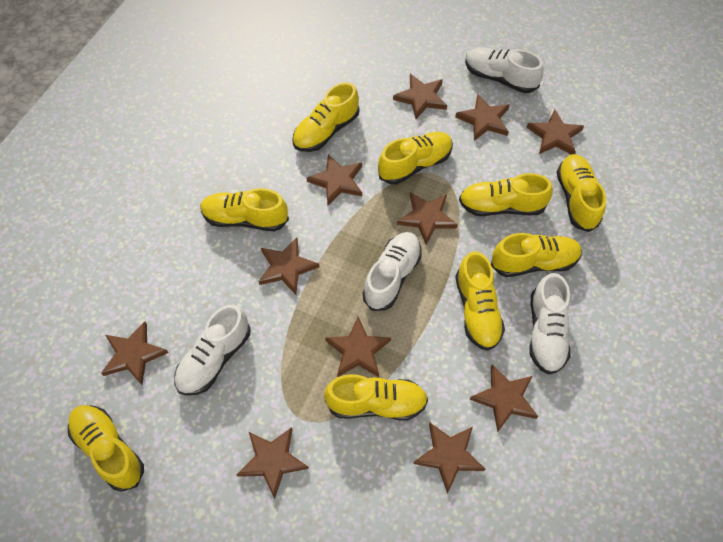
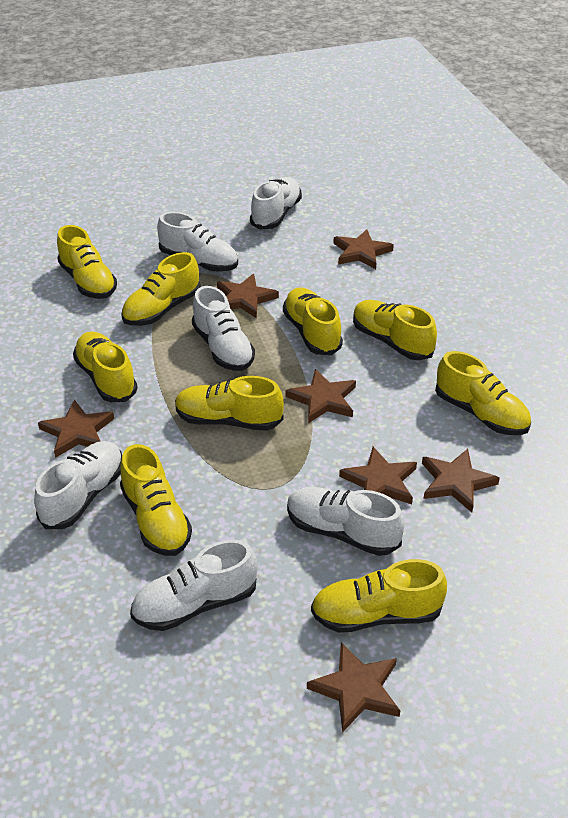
brown star: [101,321,168,385] [236,427,309,499] [259,238,319,295] [307,154,362,205] [325,317,391,377] [393,74,447,119] [397,192,458,245] [413,423,485,494] [455,94,509,141] [469,365,538,432] [526,109,584,155] = 11 -> [38,400,114,458] [217,274,279,318] [286,369,356,423] [307,642,400,733] [333,229,394,269] [339,447,417,504] [422,449,500,512] = 7
white shoe: [174,305,251,396] [362,232,422,311] [465,47,544,93] [529,273,570,375] = 4 -> [34,441,122,529] [130,540,258,631] [157,212,238,272] [192,286,255,371] [250,177,302,229] [287,487,405,556] = 6

